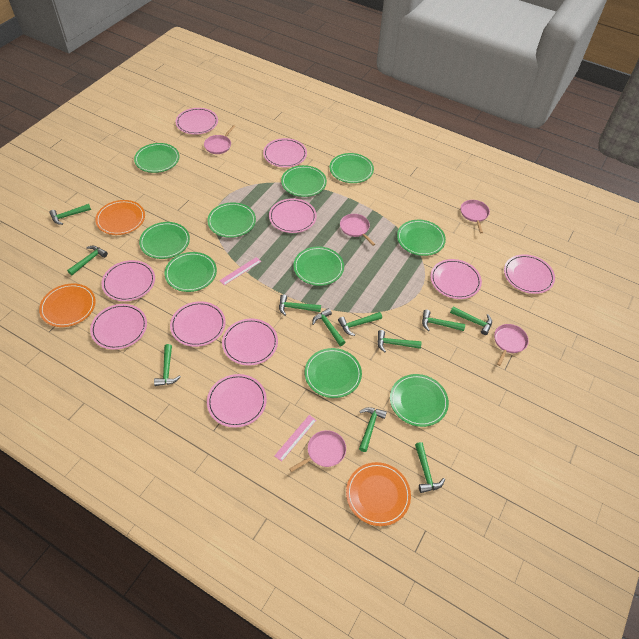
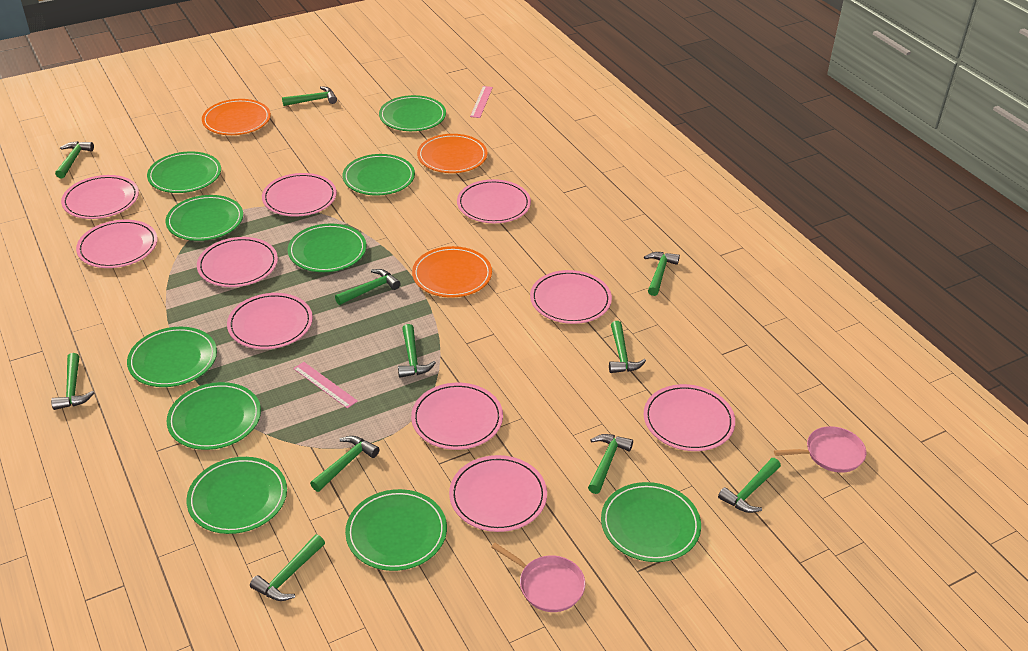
pink pan: [204,125,235,154] [289,430,346,472] [340,214,375,246] [461,200,490,233] [494,324,529,366] = 5 -> [491,543,585,612] [774,426,866,473] = 2

